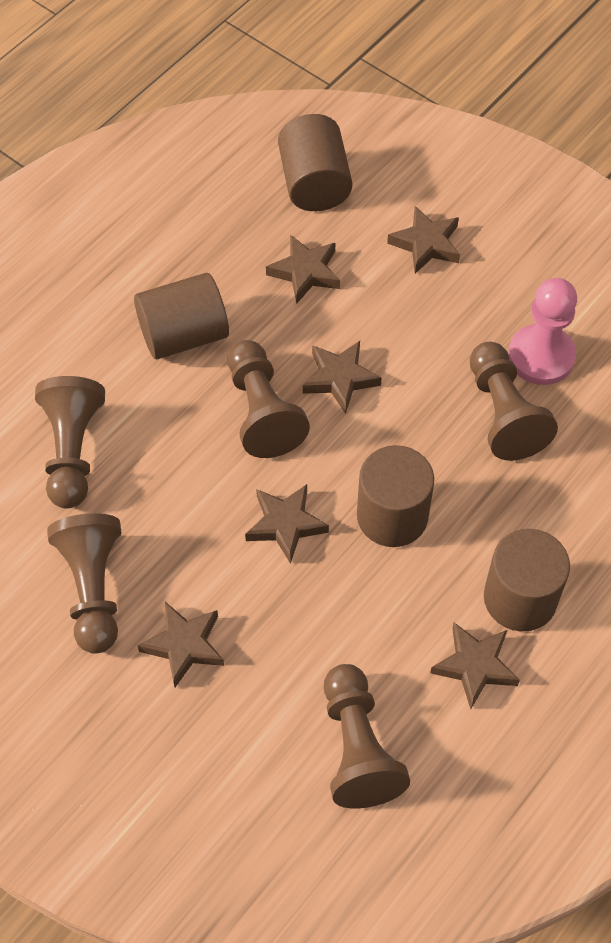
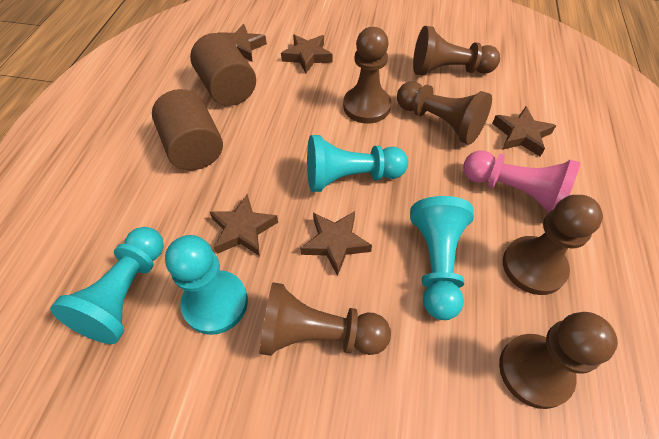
brown cylinder: [134,273,229,359] [278,114,352,211] [357,445,434,547] [484,529,570,631] = 4 -> [152,89,223,170] [190,33,256,106] = 2
brown pawn: [35,376,105,509] [47,513,121,654] [228,340,310,458] [324,664,410,809] [470,342,558,461] = 5 -> [260,282,391,356] [343,27,391,124] [397,81,492,145] [413,26,500,75] [499,312,618,409] [503,195,603,295] = 6
brown star: [137,602,224,687] [245,484,329,564] [266,235,340,304] [303,341,382,414] [387,206,460,274] [430,623,520,709] = 6 -> [210,194,278,256] [218,24,267,62] [281,35,332,73] [300,211,372,276] [492,106,556,156] = 5
turquoise pawn: none = 0 -> [50,227,164,344] [165,235,248,335] [307,135,408,192] [410,196,474,320] = 4

